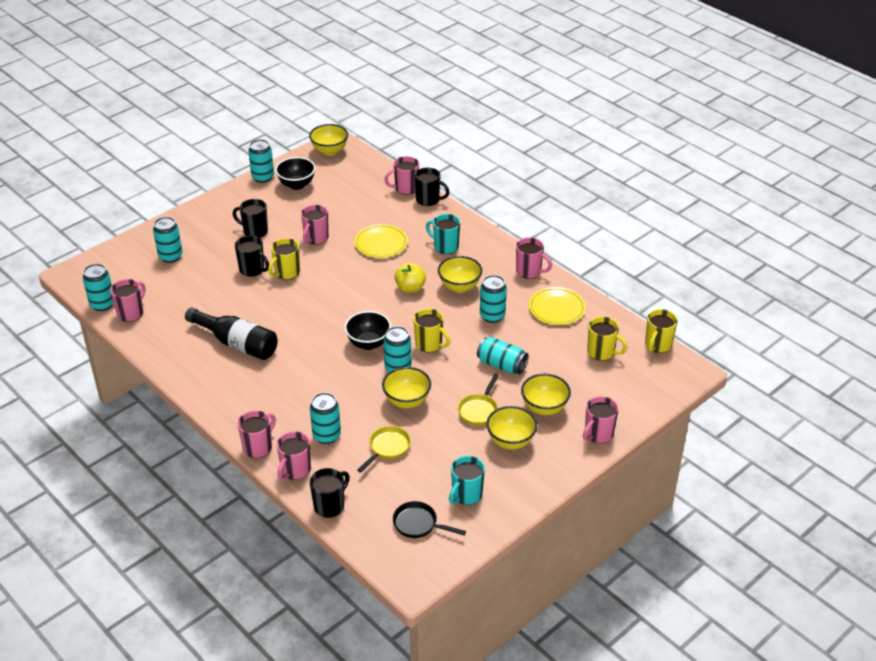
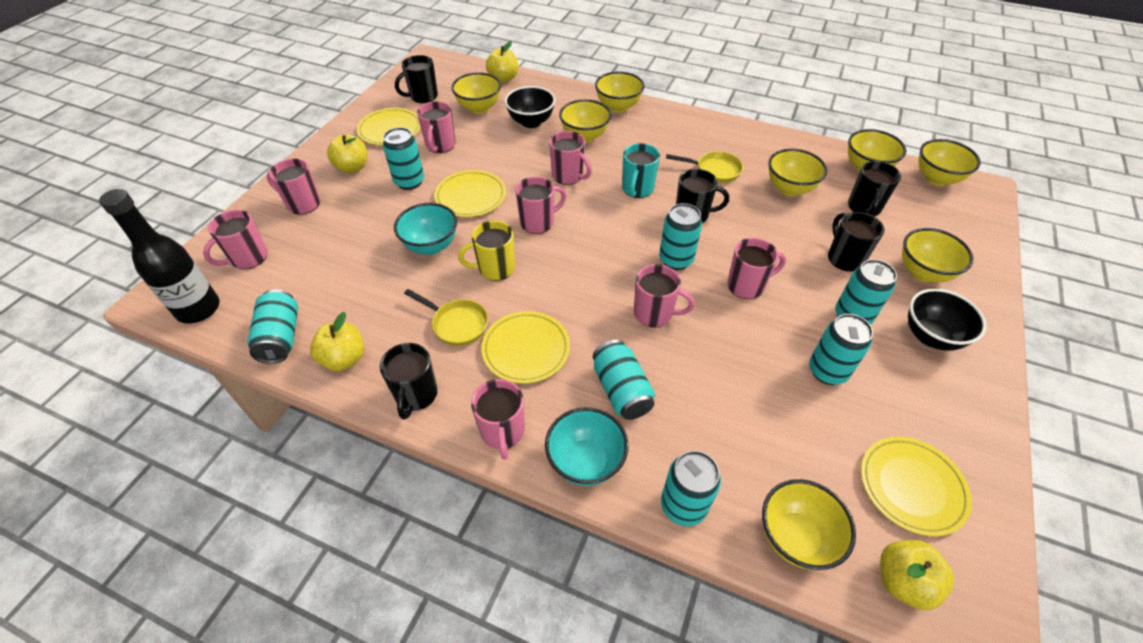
black mug: [233,199,268,238] [235,236,269,277] [310,468,350,518] [414,168,449,206] = 4 -> [380,343,438,419] [395,55,438,103] [676,169,729,223] [828,212,884,272] [848,161,901,216] = 5
black pan: [393,501,466,538] = 1 -> none = 0
pink mug: [110,279,145,322] [238,411,276,458] [277,431,311,480] [301,205,329,245] [384,156,419,195] [516,237,552,279] [583,396,619,443] = 7 -> [203,210,268,269] [267,159,320,215] [417,101,456,153] [471,379,525,460] [515,176,567,234] [549,131,592,185] [634,264,695,328] [727,238,786,299] = 8
turquoise bowl: none = 0 -> [394,203,457,255] [545,407,629,486] = 2
turquoise mug: [426,214,460,254] [449,456,485,505] = 2 -> [622,143,660,198] = 1
yellow apple: [395,263,426,293] = 1 -> [310,312,364,371] [327,135,367,173] [486,41,519,82] [880,540,954,610] = 4
yellow bowl: [309,124,348,156] [382,367,431,408] [438,256,482,293] [486,406,537,449] [521,374,571,415] = 5 -> [451,73,501,114] [559,99,612,143] [595,71,645,113] [762,479,856,570] [768,149,827,196] [848,129,906,172] [902,228,974,283] [918,139,981,186] = 8
yellow mug: [268,238,300,280] [414,309,450,352] [587,316,627,361] [645,309,678,353] = 4 -> [458,220,515,281] = 1
yellow plate: [354,224,408,258] [529,287,586,325] = 2 -> [357,108,421,145] [434,170,506,217] [481,311,570,384] [861,437,972,536] = 4

